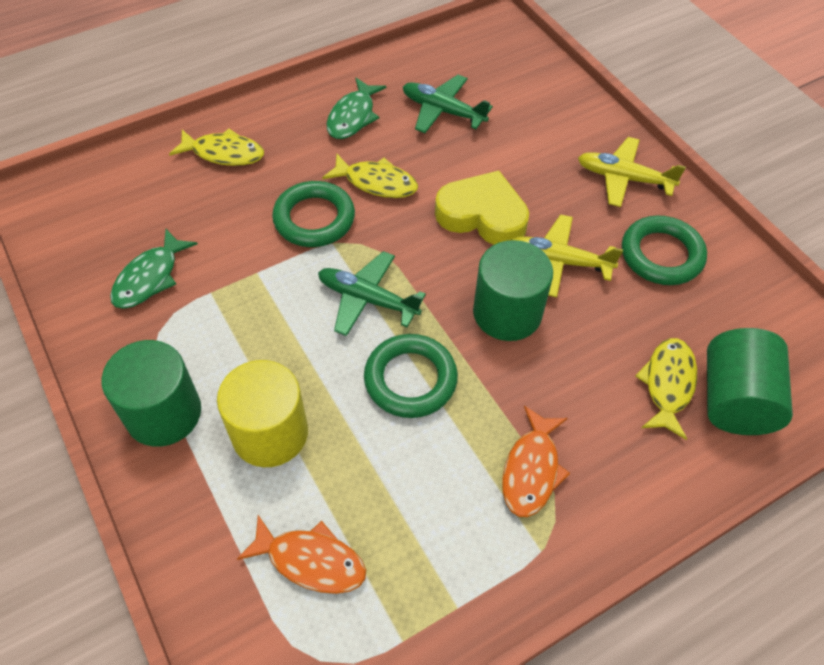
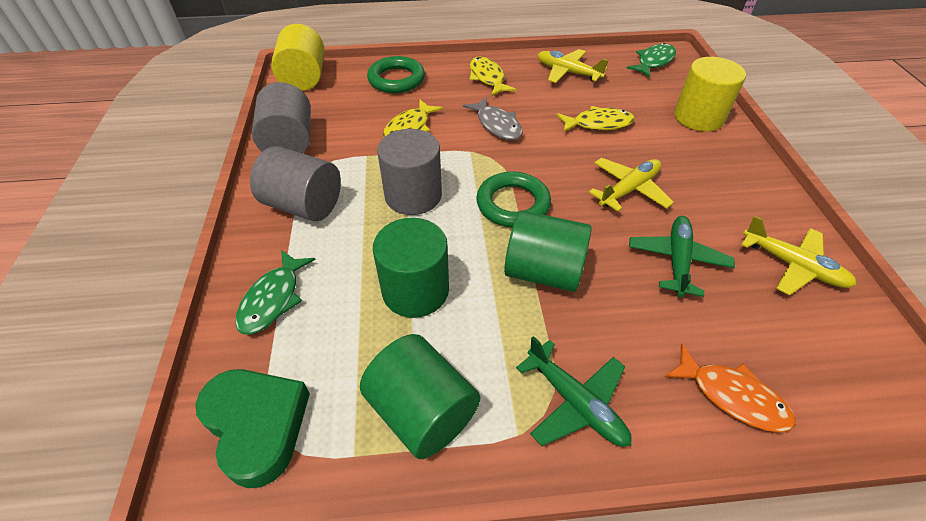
green heart: none = 0 -> [195,369,310,488] = 1
green ring: [272,181,355,247] [364,334,458,418] [622,215,707,285] = 3 -> [367,56,425,93] [476,171,551,227] = 2
grey cylinder: none = 0 -> [250,146,341,222] [252,82,311,154] [377,129,442,215] = 3
grey fish: none = 0 -> [463,97,523,140] = 1
orange fish: [237,515,366,594] [502,406,570,517] = 2 -> [664,344,795,433] = 1
yellow cylinder: [217,360,308,467] = 1 -> [271,24,324,91] [674,57,746,131] = 2
yellow heart: [435,170,529,245] = 1 -> none = 0
yellow plane: [512,214,623,297] [578,137,686,207] = 2 -> [537,49,608,83] [589,158,674,212] [741,215,857,295] = 3

